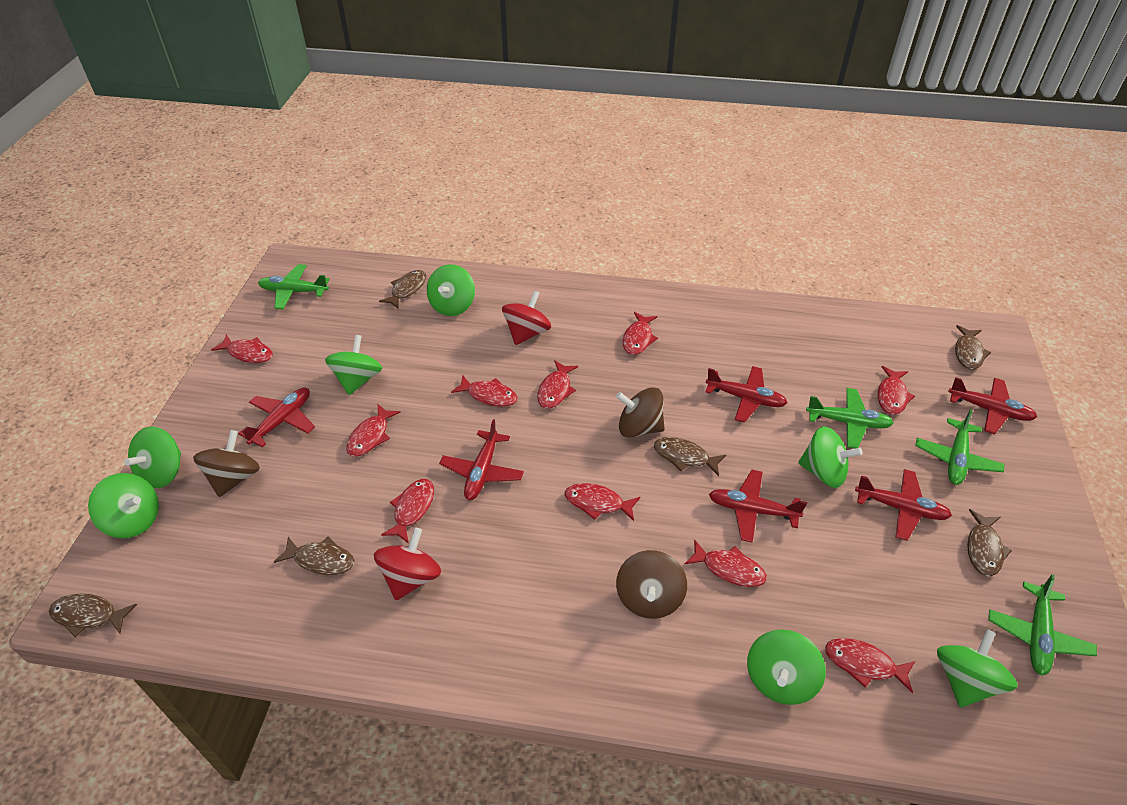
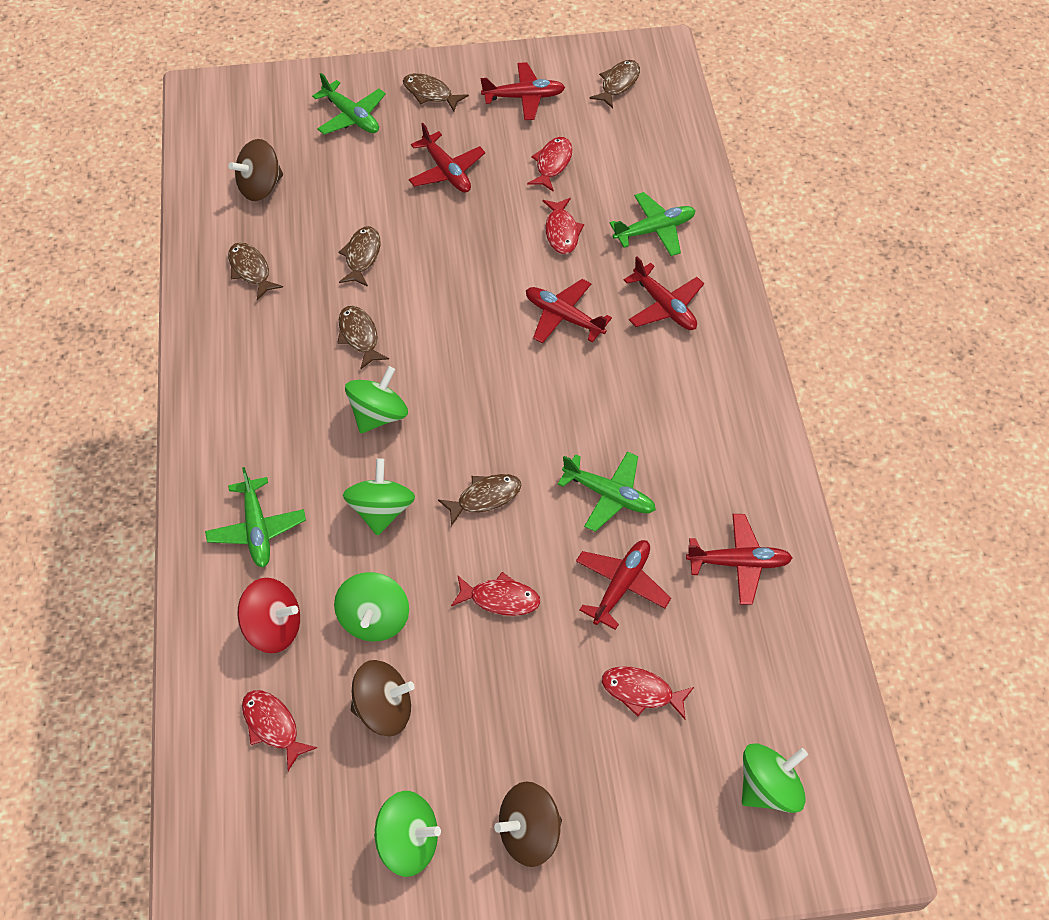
green spinning top: [88,473,159,538] [124,427,181,488] [325,335,382,395] [427,264,475,316] [747,630,826,705] [798,427,863,488] [937,629,1018,707] = 7 -> [334,572,409,642] [343,458,415,536] [345,366,408,433] [374,791,441,877] [742,743,808,813] = 5
red fish: [211,334,273,363] [346,404,401,457] [381,479,434,544] [451,375,518,407] [537,360,578,409] [565,483,640,521] [623,312,658,355] [684,539,767,587] [825,638,916,693] [878,366,915,415] = 10 -> [242,690,317,771] [451,572,541,616] [527,137,572,192] [543,198,584,254] [602,666,694,719] = 5
red spinning top: [374,528,441,600] [502,291,551,345] = 2 -> [237,578,300,653] = 1

